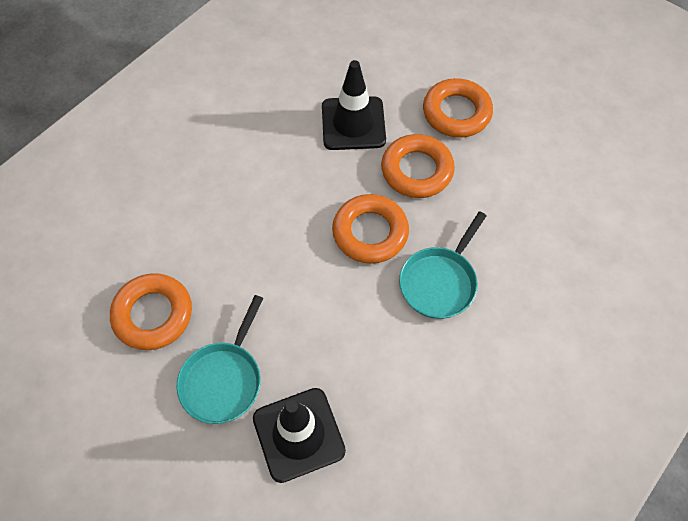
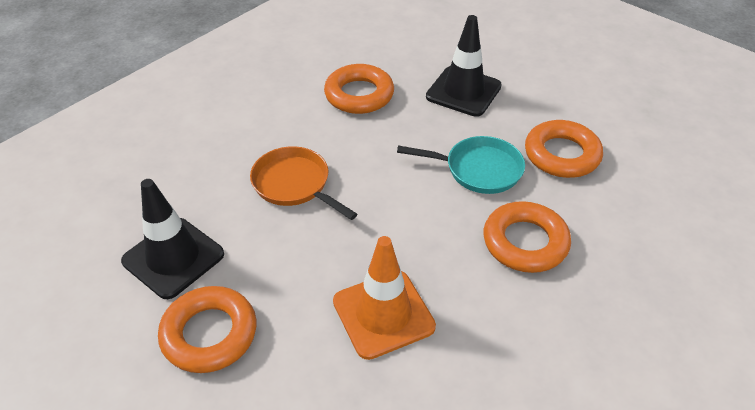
orange pan: none = 0 -> [250,146,357,220] = 1
orange traffic cone: none = 0 -> [333,236,436,360] = 1
turquoise pan: [177,295,263,424] [399,211,487,319] = 2 -> [397,136,525,194] = 1

